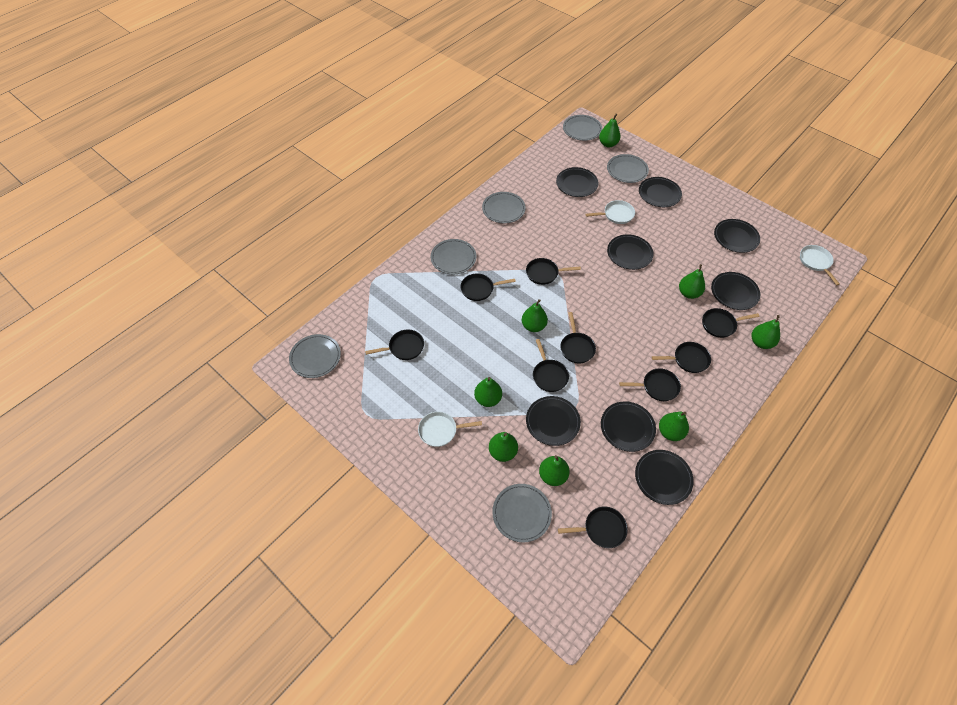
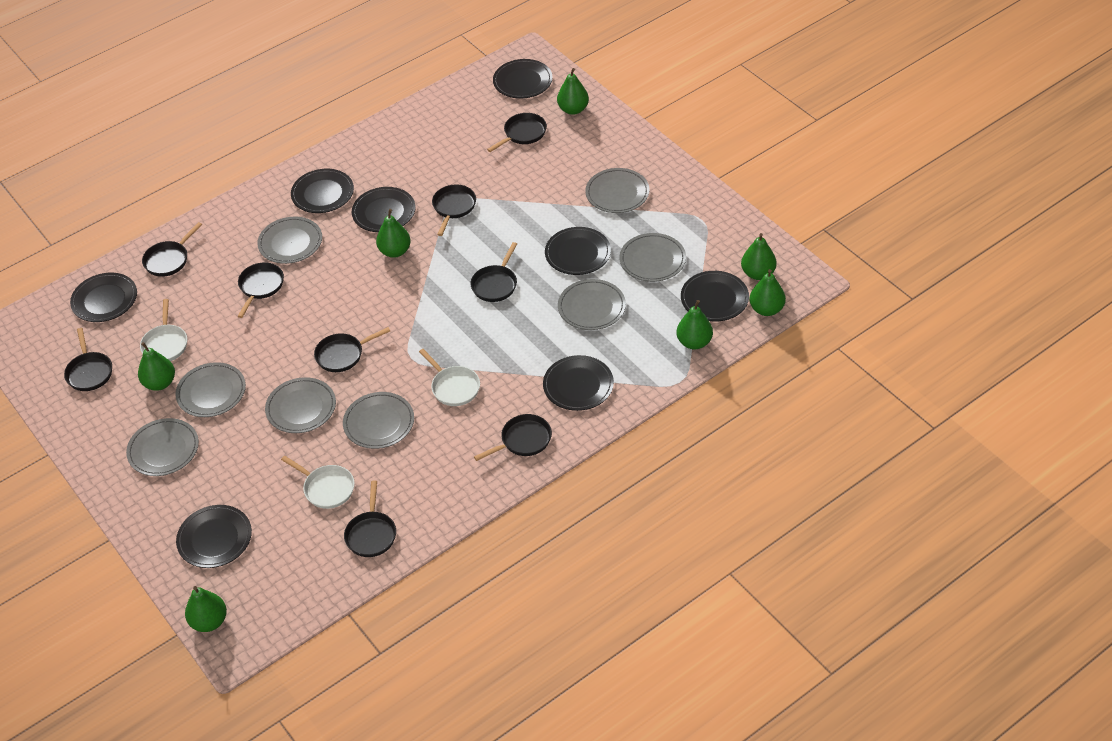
green pear: [474,377,502,407] [489,432,518,462] [522,299,548,332] [539,455,570,486] [599,114,621,147] [659,412,689,441] [679,264,705,299] [752,315,780,349] = 8 -> [138,342,175,391] [185,586,227,632] [376,209,411,258] [557,68,589,115] [677,300,713,349] [741,233,777,280] [750,269,786,316] = 7
grey plate: [289,334,341,378] [430,239,476,274] [482,192,526,223] [492,484,552,542] [563,115,602,141] [607,154,649,183] = 6 -> [126,418,199,476] [175,362,246,417] [257,217,322,264] [265,377,336,433] [343,392,414,449] [558,279,626,330] [585,168,649,213] [619,233,686,282] = 8

